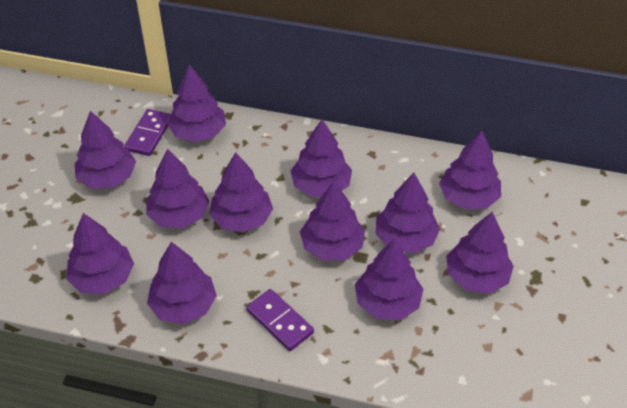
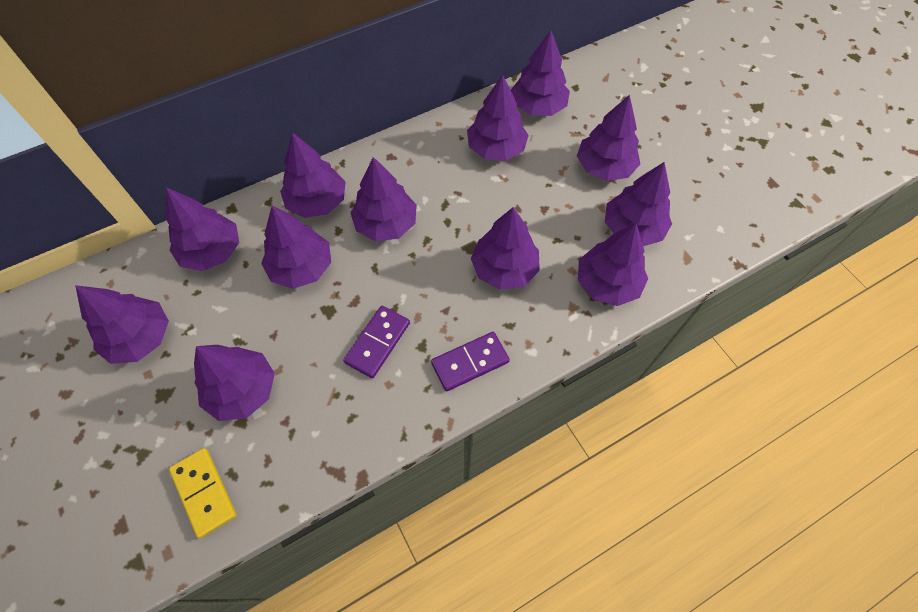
yellow domino: none = 0 -> [169,448,237,538] = 1

